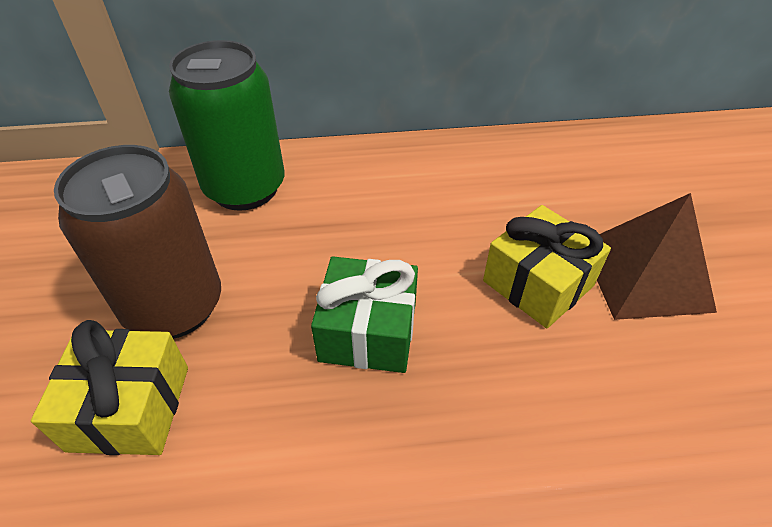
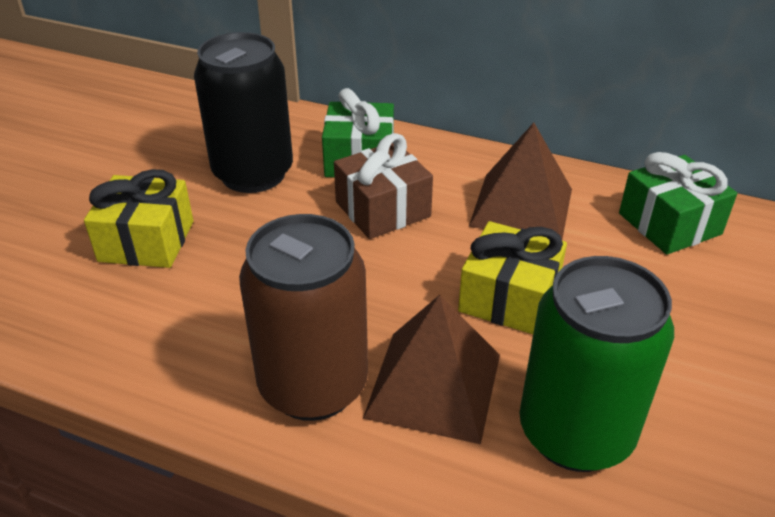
black can: none = 0 -> [194,32,293,193] = 1
brown gift: none = 0 -> [334,133,433,239] = 1
brown pyramid: [597,193,717,320] = 1 -> [363,295,500,444] [469,122,572,239] = 2
green gift: [311,256,418,373] = 1 -> [322,88,394,177] [619,152,737,255] = 2

